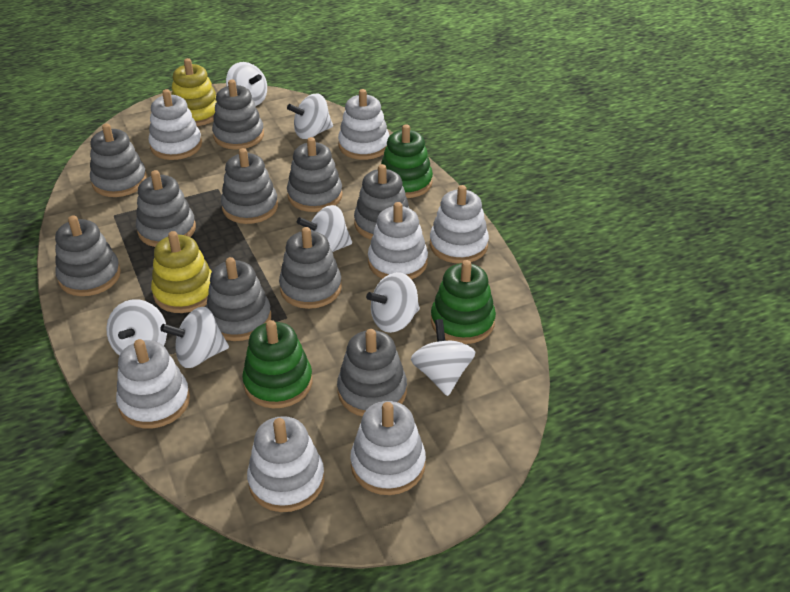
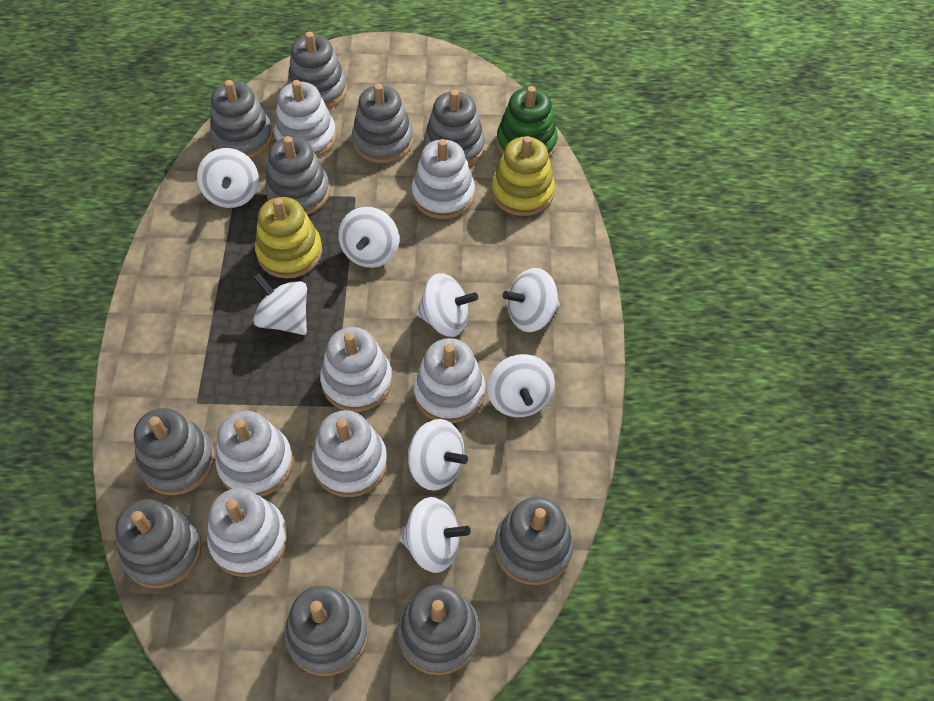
green stacking toy: [242,320,312,408] [381,124,433,198] [431,260,496,344] = 3 -> [497,86,558,158] = 1
white spinning top: [106,299,167,356] [160,307,229,368] [226,62,267,106] [287,93,333,139] [297,205,352,252] [366,272,420,333] [411,319,475,396] = 7 -> [197,148,259,208] [253,273,307,335] [338,207,399,268] [399,497,471,573] [408,419,468,491] [416,273,478,337] [487,354,555,417] [503,268,560,332] = 8

